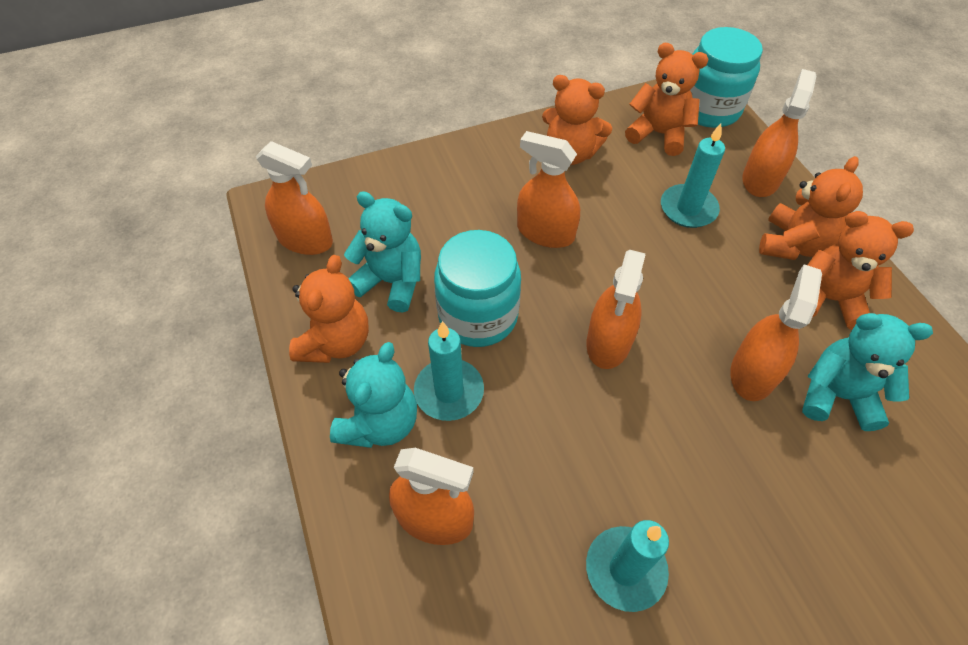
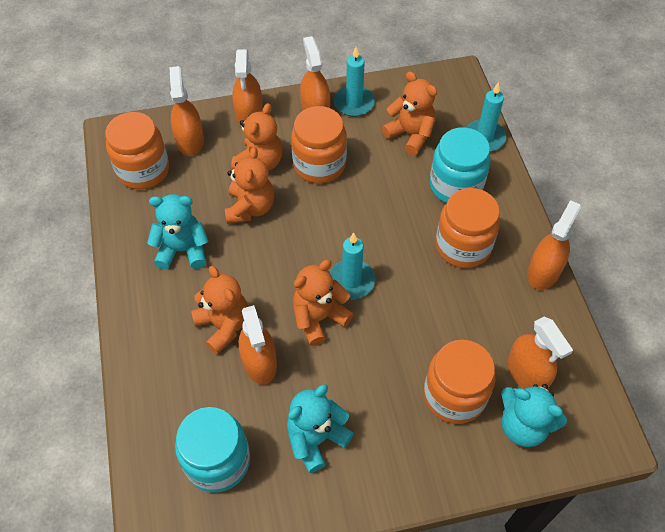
orange jar: none = 0 -> [105,112,169,190] [291,106,347,183] [424,340,496,424] [436,188,500,268] = 4

